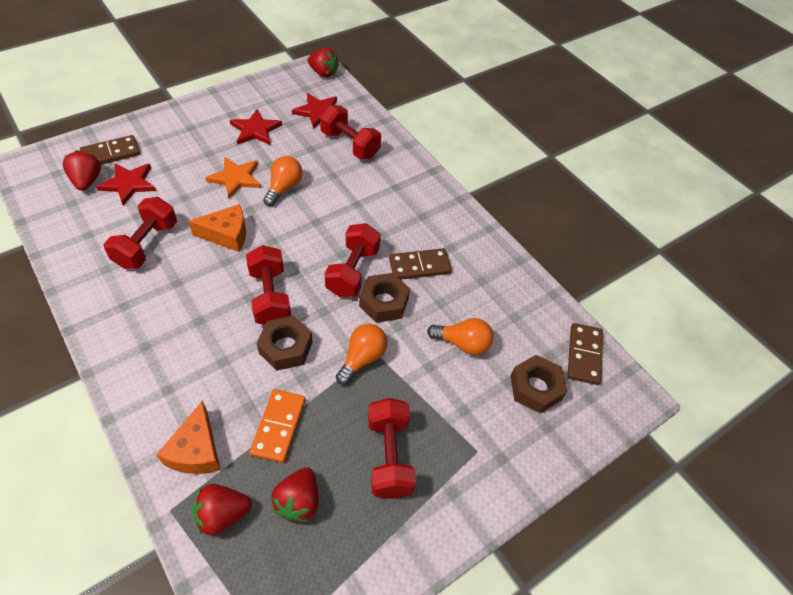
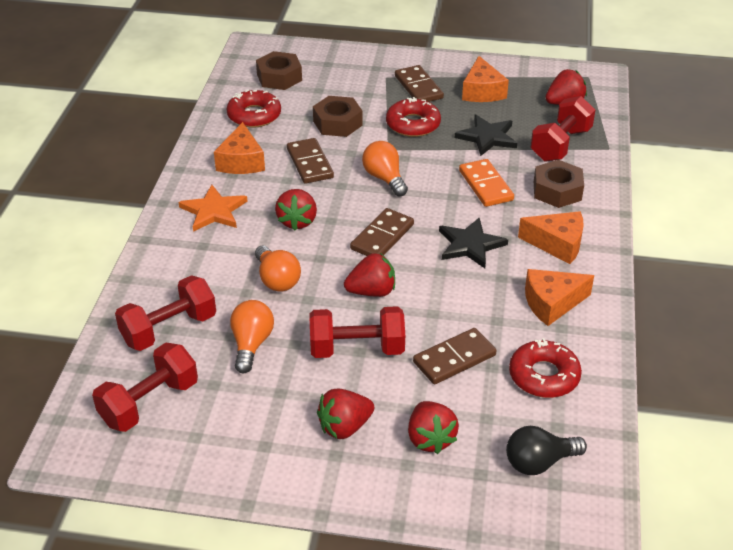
black light bulb: none = 0 -> [506,426,587,475] = 1
black star: none = 0 -> [439,218,508,268] [455,115,517,156] = 2
brown domino: [80,135,140,165] [389,248,452,280] [567,323,603,385] = 3 -> [287,138,334,184] [350,208,414,256] [395,65,444,102] [413,328,497,384] = 4
orange cheese: [156,400,220,474] [189,204,246,252] = 2 -> [214,122,265,174] [462,56,509,102] [518,211,584,264] [525,269,594,326] = 4
red donut: none = 0 -> [226,90,281,128] [386,97,441,137] [509,338,582,398] = 3
red dumbbell: [104,197,177,269] [246,245,291,325] [320,105,381,159] [325,223,381,297] [368,398,416,499] = 5 -> [92,343,198,432] [115,275,216,351] [310,306,405,358] [531,96,595,162] = 4
red star: [96,163,156,205] [230,109,282,145] [292,93,337,129] = 3 -> none = 0
red strawberry: [63,150,101,191] [192,484,252,536] [271,467,319,522] [307,47,339,78] = 4 -> [275,189,317,231] [317,388,374,439] [344,253,395,297] [408,401,459,454] [545,69,587,105] = 5

